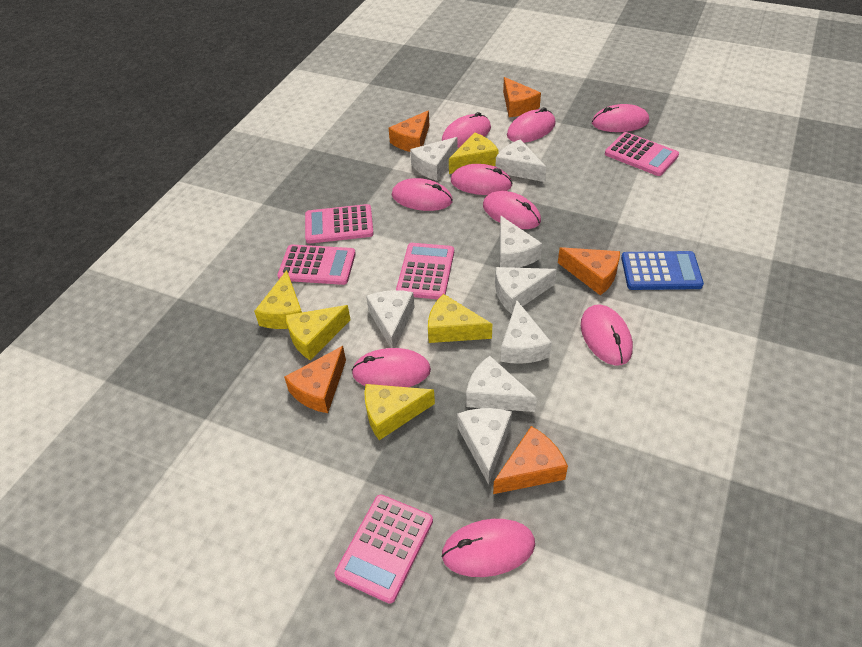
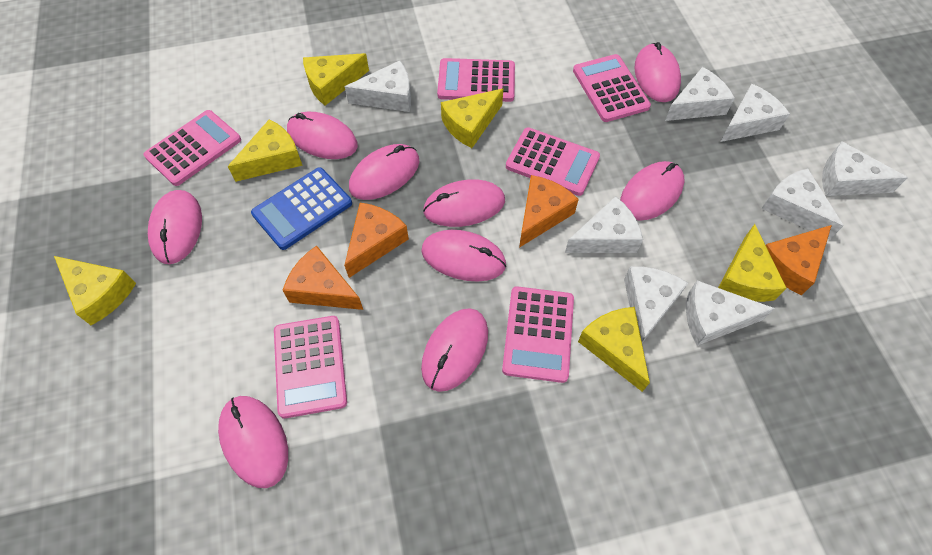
orange cheese: [284,346,346,413] [389,110,429,152] [493,426,568,494] [503,77,541,117] [558,247,620,295] = 5 -> [282,246,363,310] [344,203,409,278] [519,175,579,248] [766,225,832,295] = 4
pink calculator: [277,245,356,285] [305,204,374,244] [335,495,433,604] [396,243,454,299] [605,132,679,176] = 5 -> [144,110,241,186] [274,316,347,418] [437,58,515,102] [502,286,574,383] [506,127,600,196] [573,54,651,122] = 6
yellow cheese: [254,270,302,329] [285,305,350,360] [364,384,435,440] [428,294,492,343] [449,132,499,174] = 5 -> [54,256,136,325] [228,119,303,182] [303,53,369,106] [441,89,503,148] [578,307,650,392] [718,224,786,302] = 6

